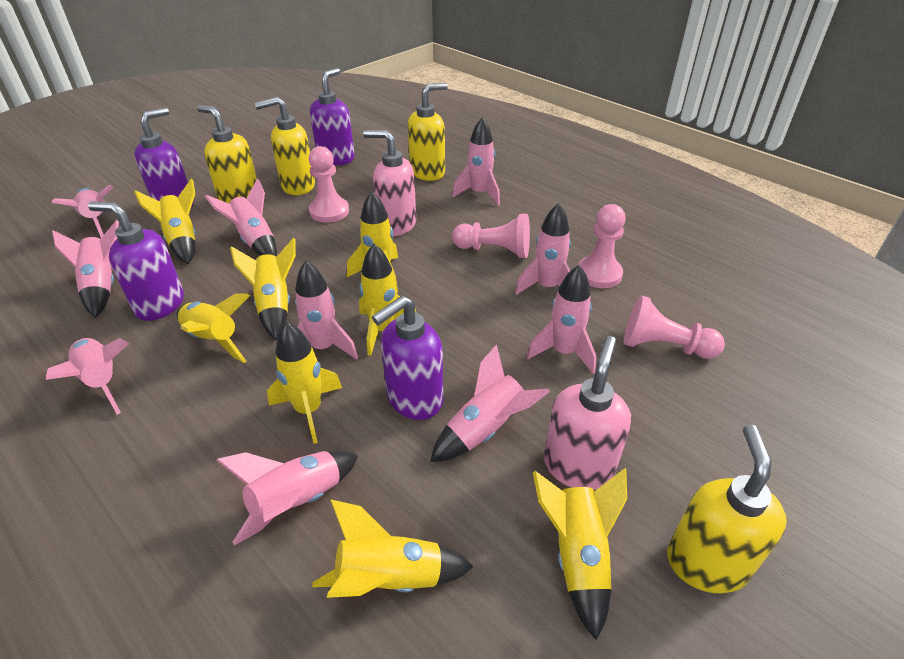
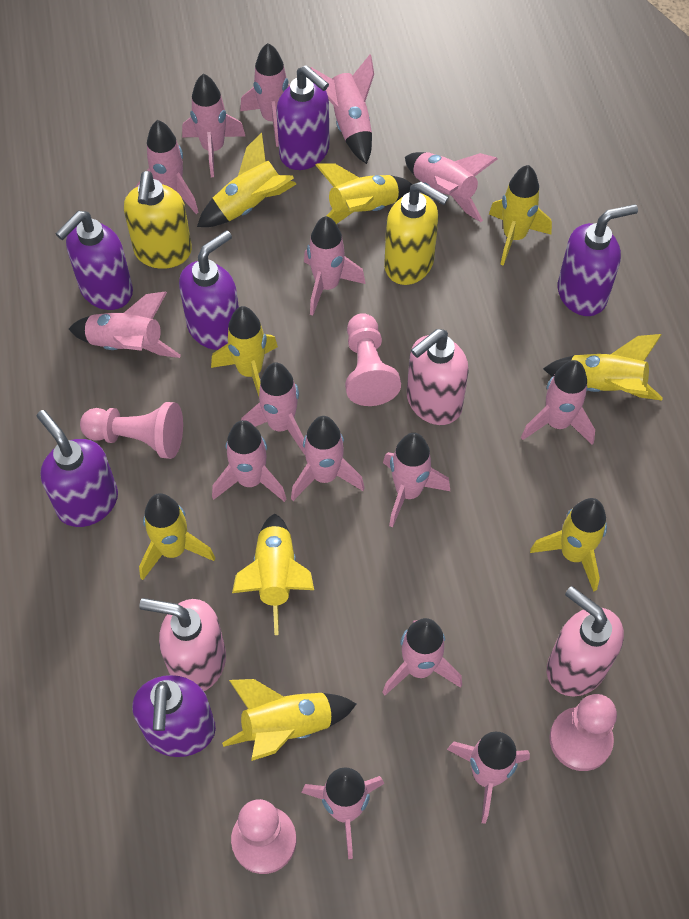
pink rocket: [46,338,129,414] [52,185,114,238] [52,220,119,318] [205,178,277,256] [216,451,358,545] [295,261,358,360] [430,344,550,462] [452,117,500,206] [515,203,571,295] [526,265,596,374] = 10 -> [69,292,181,358] [135,120,198,214] [182,74,245,177] [212,420,286,502] [240,43,290,147] [241,363,305,455] [291,416,364,501] [301,768,384,859] [304,216,366,316] [310,54,374,164] [382,618,462,695] [383,433,450,527] [405,152,498,222] [447,732,530,824] [521,360,595,445] = 15
pink soap dispenser: [363,130,416,236] [544,336,631,490] = 2 -> [139,598,226,691] [407,329,469,425] [547,586,624,697] = 3
purple soap dispenser: [88,202,184,321] [134,107,194,208] [310,68,355,165] [372,296,443,420] = 4 -> [37,410,118,527] [55,211,133,310] [132,675,216,757] [179,230,239,350] [276,65,330,170] [558,204,638,316] = 6
yellow rocket: [134,179,195,264] [177,293,250,363] [230,238,296,340] [267,322,342,444] [312,499,474,598] [347,192,398,293] [359,244,417,356] [533,468,627,640] = 8 -> [139,493,215,580] [197,133,296,227] [211,306,278,396] [222,679,356,761] [232,514,314,635] [316,163,412,224] [489,165,552,266] [530,498,607,592] [543,334,663,401] = 9
yellow soap dispenser: [197,105,257,203] [255,97,315,195] [408,83,448,181] [667,425,787,593] = 4 -> [124,171,192,269] [384,182,449,285] = 2

